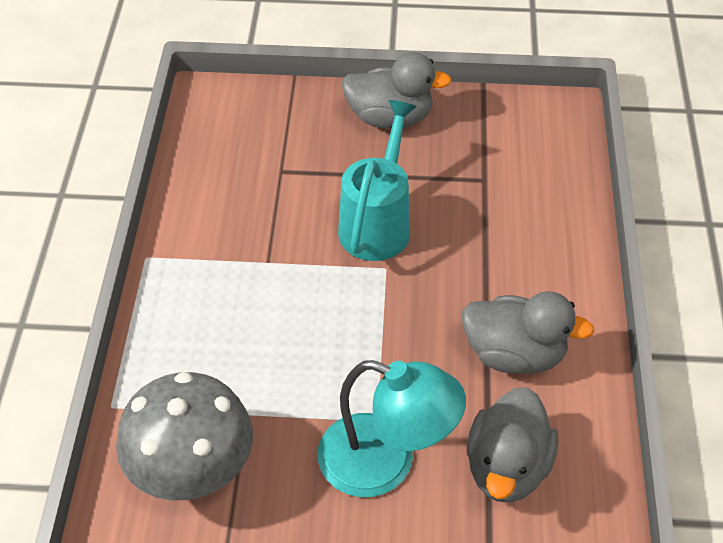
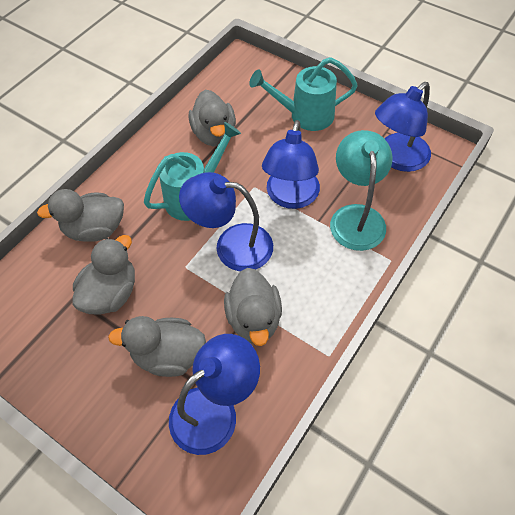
blue lamp: none = 0 -> [169,334,260,455] [179,172,273,271] [262,120,320,209] [375,82,431,172] = 4
grey duck: [342,52,452,129] [462,291,594,374] [467,387,558,503] = 3 -> [37,189,124,242] [73,235,135,315] [108,316,206,377] [189,90,236,146] [224,268,282,346] = 5
grey mushroom: [116,372,253,501] = 1 -> none = 0
turquoise watering can: [338,100,417,261] = 1 -> [144,122,241,221] [249,57,358,131] = 2

